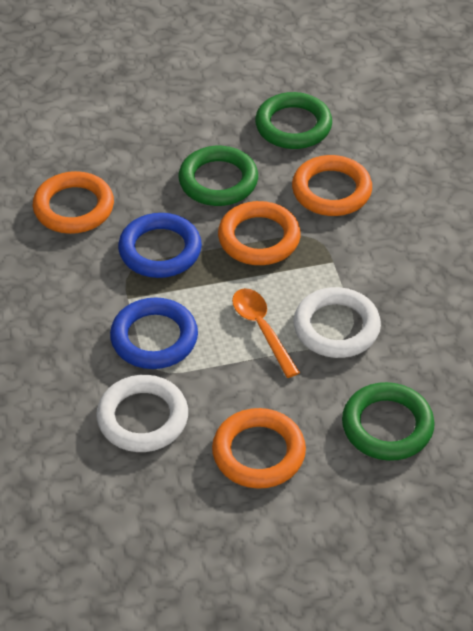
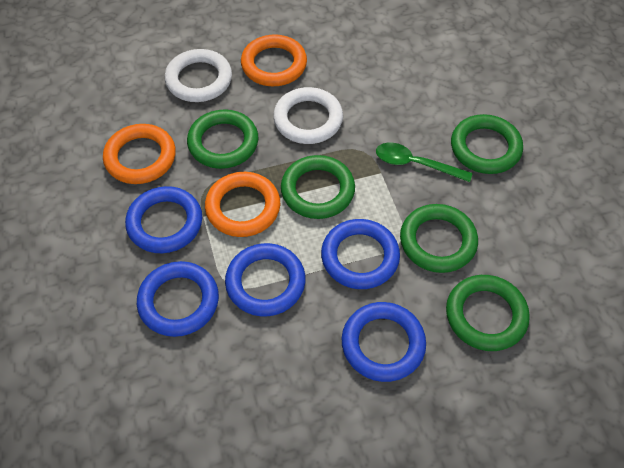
blue ring: [110,297,198,369] [118,213,202,278] = 2 -> [125,186,202,253] [137,261,219,337] [225,243,306,316] [321,219,400,289] [342,302,426,382] = 5
green ring: [179,146,258,206] [255,92,332,149] [342,382,435,461] = 3 -> [187,109,258,169] [281,155,355,219] [400,204,478,273] [446,275,530,351] [451,114,523,174] = 5
green spoon: none = 0 -> [376,143,473,182] = 1
orange ring: [33,171,114,234] [212,408,306,489] [218,201,301,265] [292,155,372,216] = 4 -> [103,124,176,184] [205,172,280,237] [241,34,307,86] = 3
orange spoon: [232,288,300,378] = 1 -> none = 0

